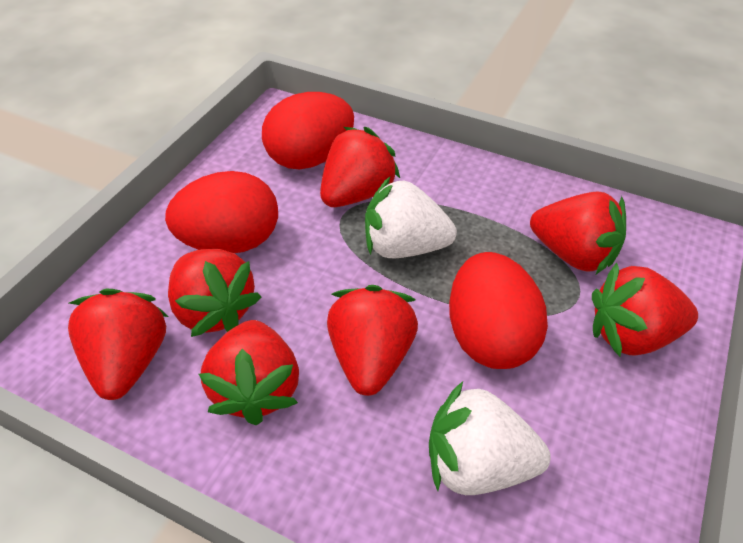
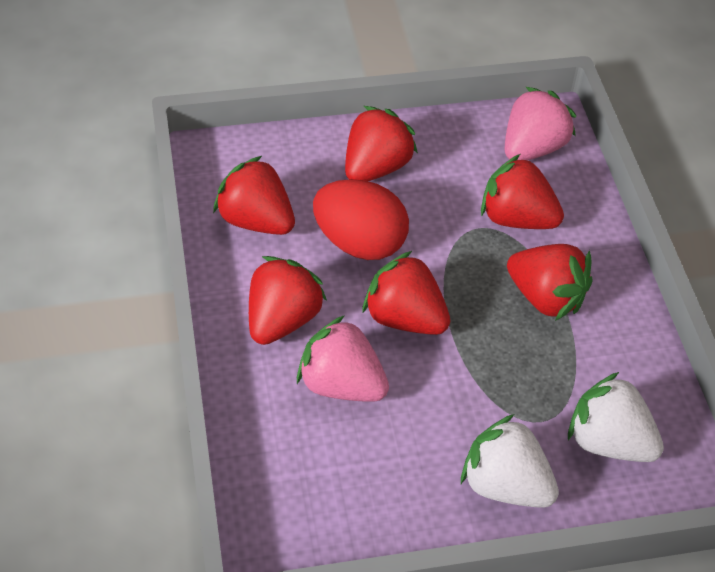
pink strawberry: none = 0 -> [297,315,389,402] [505,87,576,160] = 2
red egg: [165,171,278,253] [262,92,354,169] [449,252,548,369] = 3 -> [313,179,409,260] = 1
red strawberry: [68,289,168,400] [168,249,261,337] [199,320,299,426] [320,127,400,207] [327,285,418,396] [530,191,626,274] [592,262,698,357] = 7 -> [213,156,295,235] [249,256,327,345] [345,106,418,181] [362,251,451,335] [481,154,564,229] [507,244,593,321] = 6

